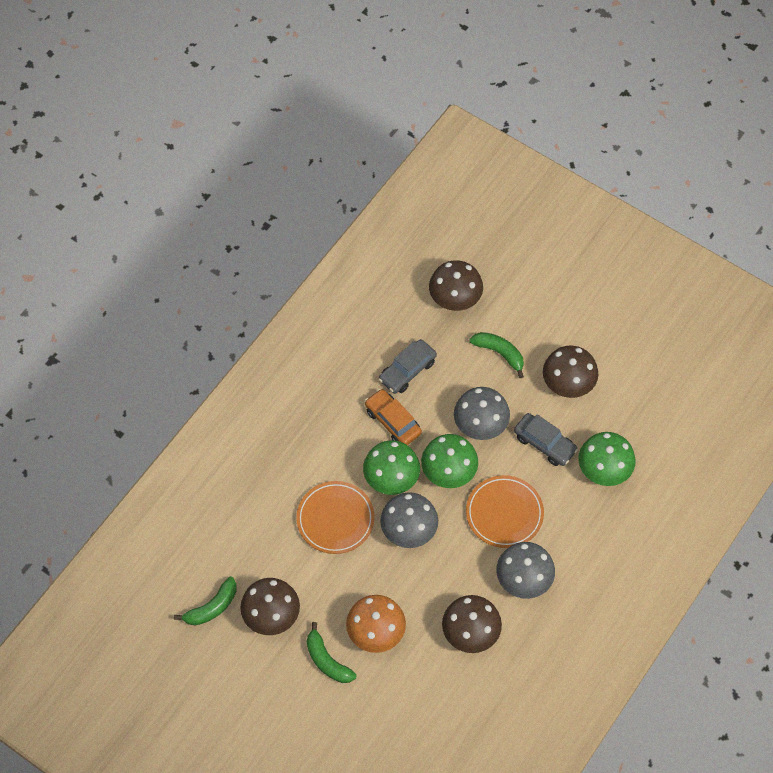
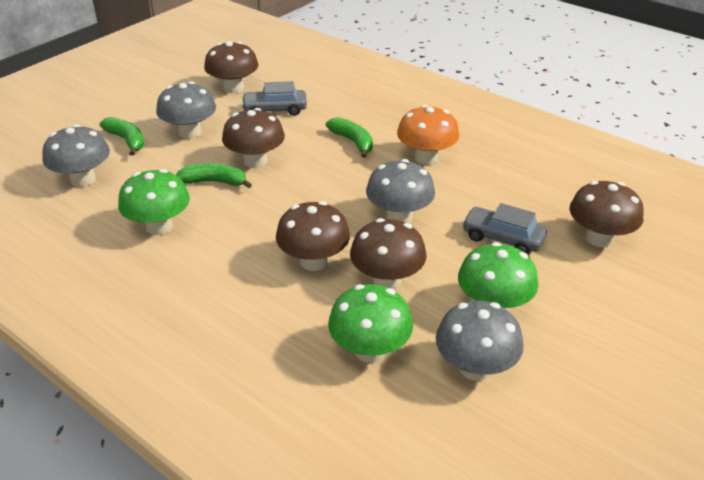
brown mushroom: [240,578,300,635] [429,260,483,311] [442,595,502,653] [543,346,599,398] = 4 -> [204,41,258,93] [222,108,285,168] [276,201,350,271] [350,218,427,289] [570,181,643,247] = 5
grey mushroom: [380,492,438,548] [454,387,510,440] [496,542,555,599] = 3 -> [42,124,110,187] [156,81,216,139] [366,159,435,223] [436,300,524,381] = 4
orange car: [365,389,422,445] = 1 -> none = 0
orange plate: [296,481,375,554] [466,475,544,548] = 2 -> none = 0

